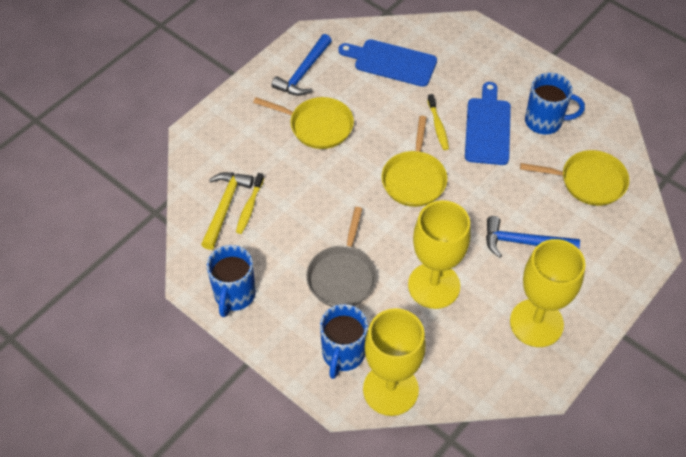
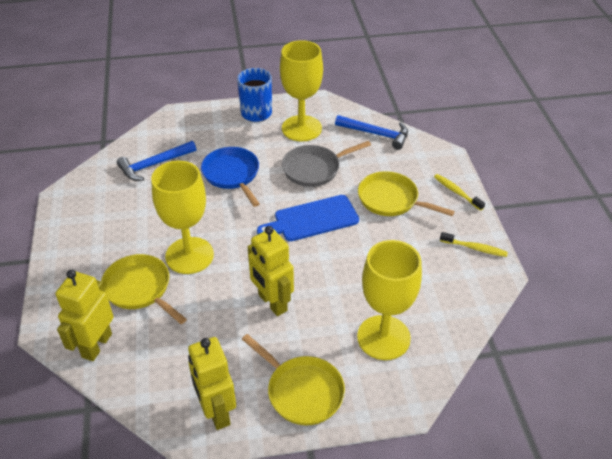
blue cutting board: [338,39,437,87] [465,82,511,165] = 2 -> [257,195,359,241] = 1
blue mug: [207,245,256,317] [320,304,368,379] [525,73,585,135] = 3 -> [237,68,272,122] = 1
blue pan: none = 0 -> [201,147,260,207] = 1
yellow hammer: [201,172,254,250] = 1 -> none = 0
yellow robot: none = 0 -> [56,270,114,361] [188,337,236,430] [248,226,294,316] = 3

